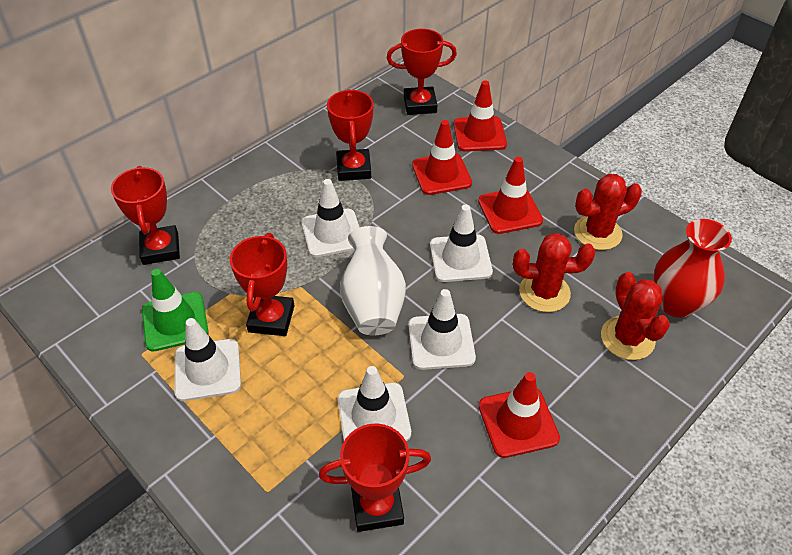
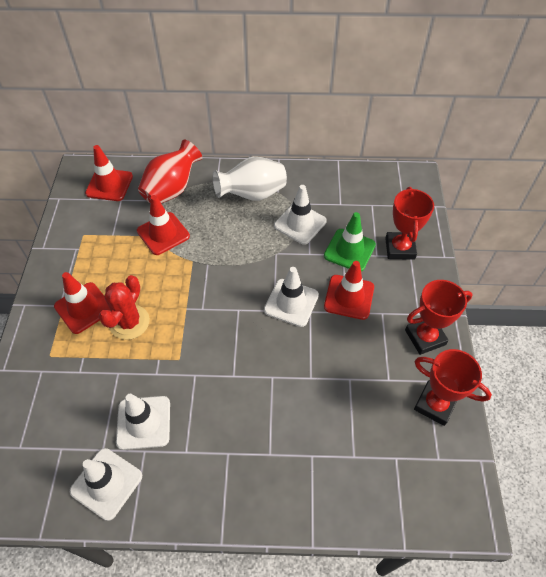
red cactus: [513,233,595,312] [574,174,642,250] [601,272,670,360] = 3 -> [98,275,150,340] = 1
red trophy: [111,166,180,265] [230,233,294,336] [319,423,431,532] [327,89,374,181] [387,29,457,115] = 5 -> [385,187,434,260] [405,280,473,355] [414,349,492,426] = 3
white traffic cone: [175,318,241,401] [302,179,360,257] [338,366,411,441] [408,289,476,370] [430,204,493,282] = 5 -> [70,448,142,521] [116,394,170,450] [264,267,319,327] [274,185,327,245] = 4

